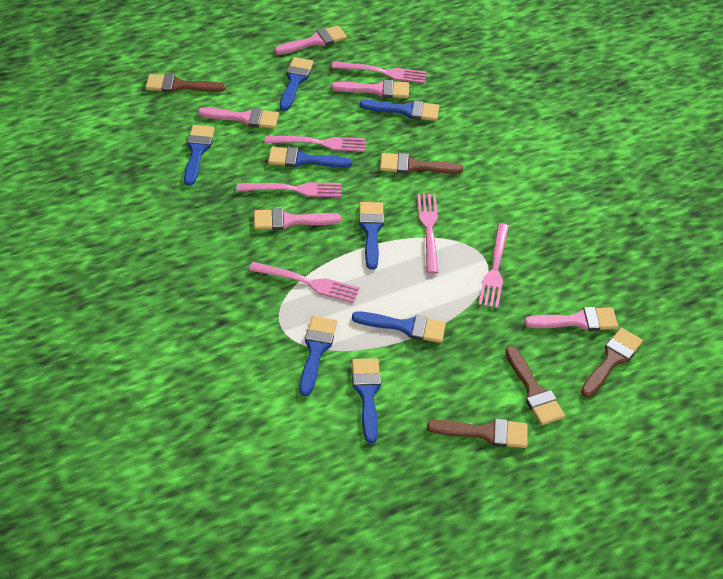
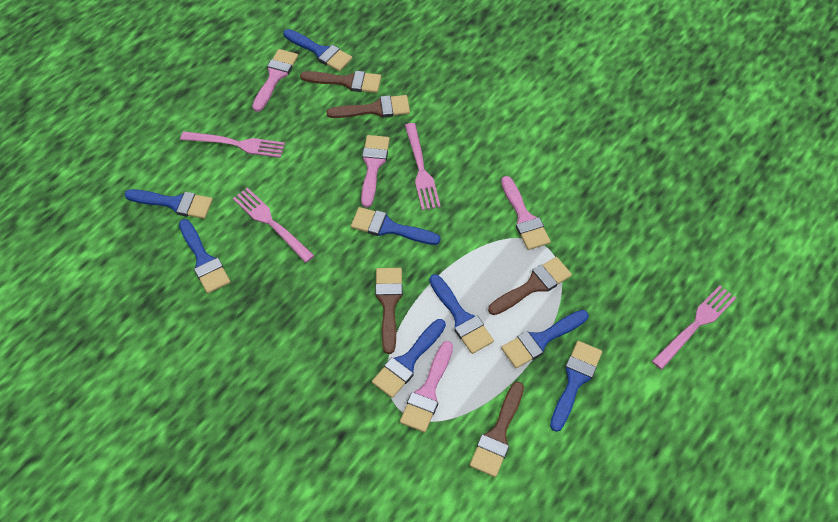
pink brush: [198,107,279,129] [254,208,341,230] [274,25,347,55] [331,80,409,98] [524,307,618,331] = 5 -> [252,49,298,112] [361,135,390,208] [400,341,453,432] [501,176,551,250] = 4
pink fork: [237,182,342,197] [249,262,359,303] [265,136,366,152] [332,61,427,83] [417,194,438,274] [478,223,509,308] = 6 -> [180,131,285,158] [233,188,315,263] [405,123,441,210] [652,285,736,370] = 4

